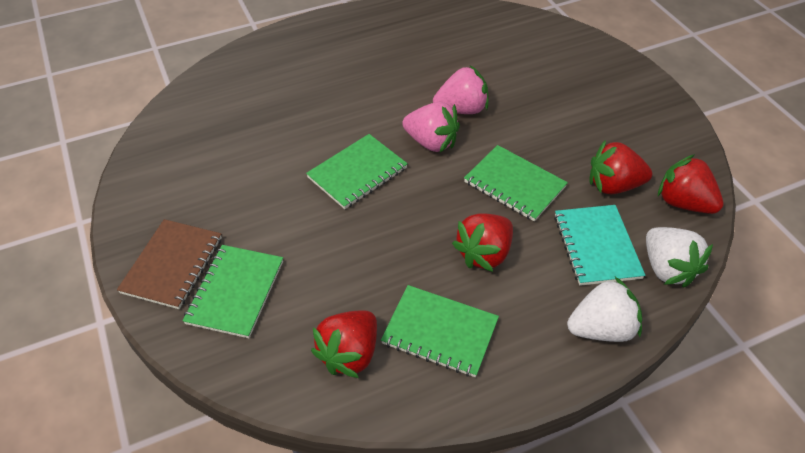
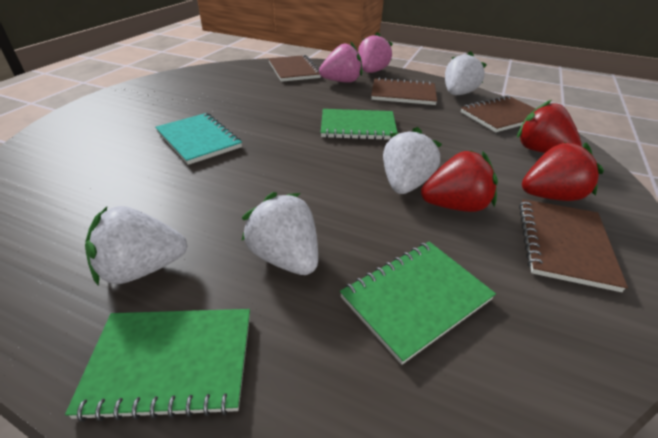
brown notebook: [117,219,222,309] = 1 -> [268,55,321,82] [371,77,437,105] [461,96,535,132] [519,199,628,292] = 4
green notebook: [183,245,283,338] [306,134,408,209] [381,285,499,377] [464,145,568,221] = 4 -> [65,309,250,422] [321,109,398,140] [340,242,496,365] = 3
red strawberry: [311,310,377,378] [452,213,513,272] [589,140,652,194] [658,154,724,214] = 4 -> [421,150,498,212] [517,100,582,153] [522,142,604,201] = 3
white strawberry: [567,277,642,342] [646,227,713,288] = 2 -> [85,206,187,286] [242,192,318,275] [383,127,442,194] [445,51,487,95] = 4

